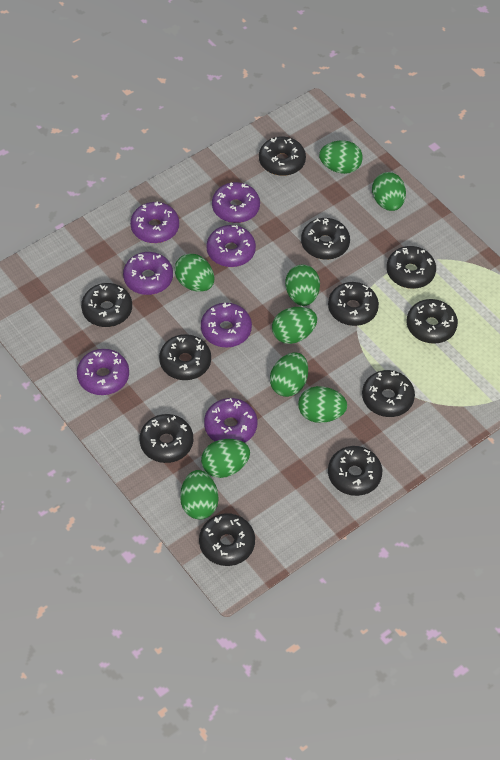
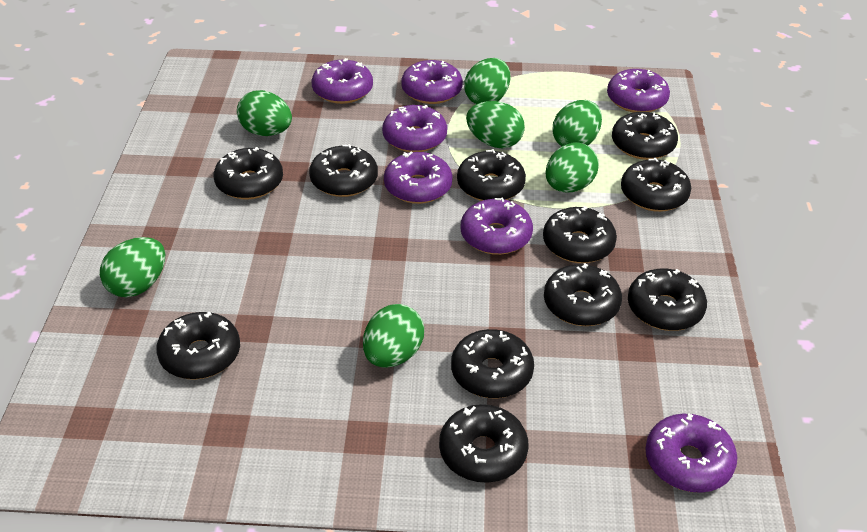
green egg: [174,254,214,292] [180,470,218,520] [201,439,250,478] [270,352,308,397] [272,307,317,344] [285,265,320,306] [298,386,347,423] [319,140,363,174] [372,172,406,211] = 9 -> [100,237,165,297] [237,90,292,136] [363,304,424,368] [464,58,510,104] [466,101,525,148] [546,142,599,192] [552,100,602,146] = 7

